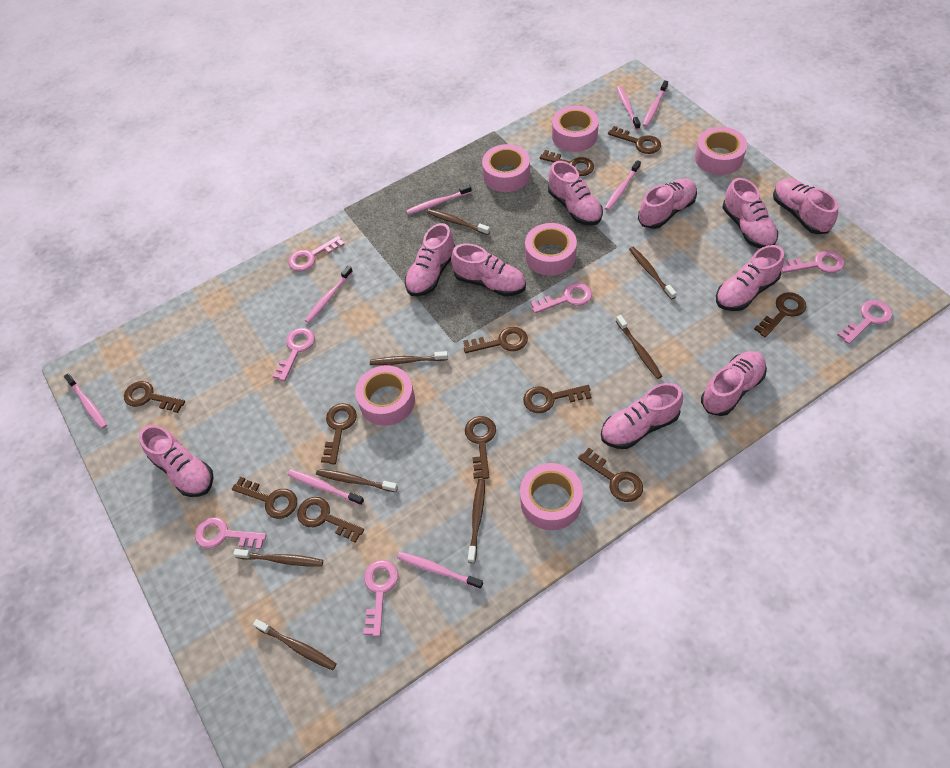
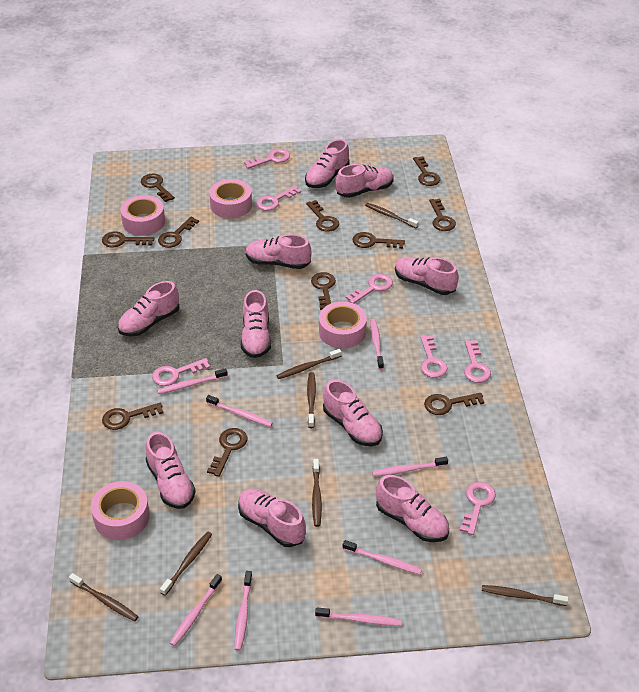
brown toothbrush: [233,549,323,567] [253,619,337,671] [316,469,398,492] [370,351,448,365] [427,209,490,235] [468,479,485,563] [616,315,662,379] [629,247,677,300] = 8 -> [69,573,138,622] [160,531,212,596] [276,349,342,379] [307,372,316,428] [312,459,322,527] [365,203,419,228] [482,585,568,606] = 7
pink tape: [355,365,415,426] [482,144,530,192] [520,463,583,530] [525,223,577,276] [552,106,599,152] [695,127,747,175] = 6 -> [91,481,150,540] [120,195,165,236] [209,179,252,218] [319,302,367,349] = 4

